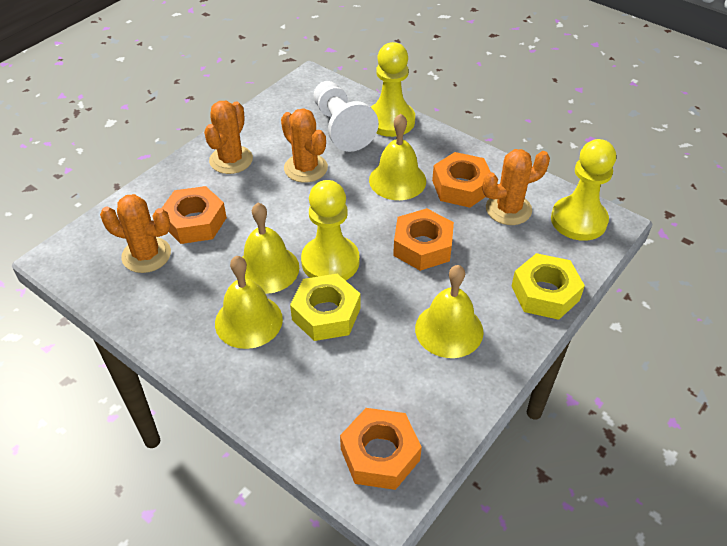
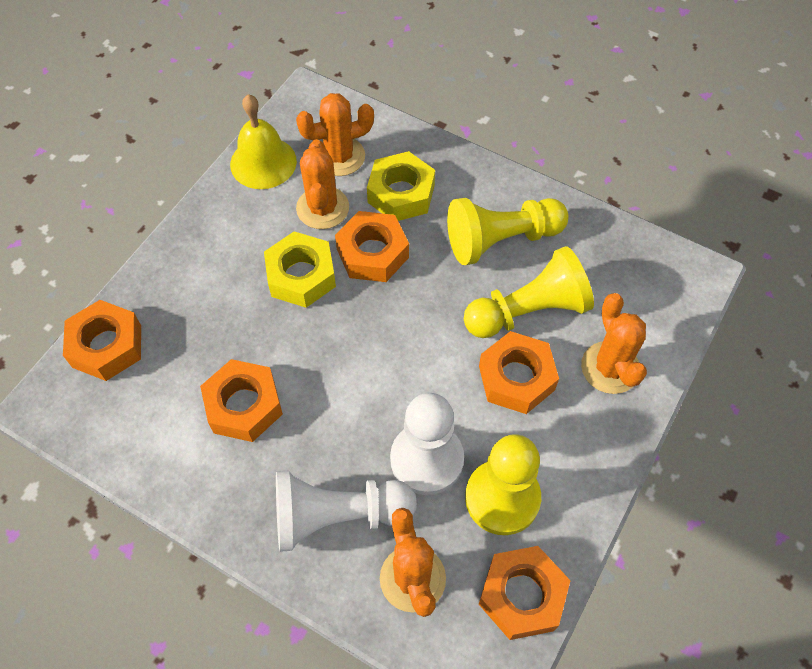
orange nut: [161,186,227,244] [340,408,422,490] [393,208,454,271] [432,152,490,208] = 4 -> [63,300,141,381] [200,359,283,442] [335,211,409,282] [479,331,559,414] [479,546,571,640] = 5
white pawn: [314,81,379,152] = 1 -> [276,471,417,552] [390,393,464,495] = 2
yellow bell: [215,256,283,349] [242,203,299,294] [369,114,426,200] [415,265,483,358] = 4 -> [230,94,297,189] = 1

